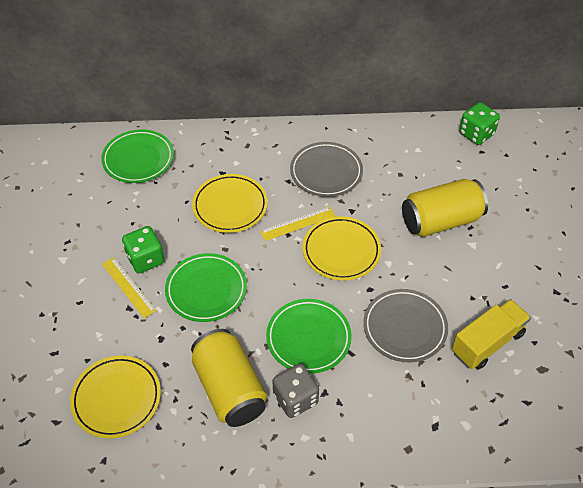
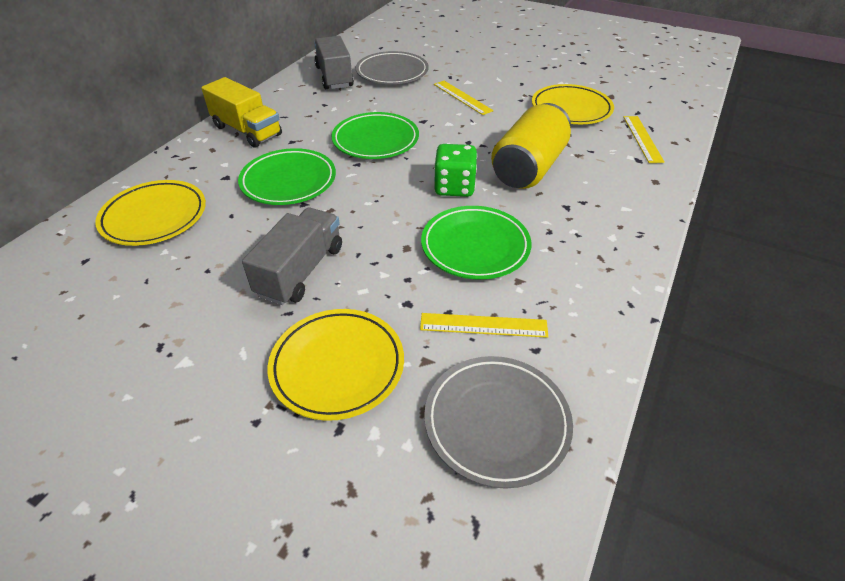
green dice: [122,226,165,274] [459,102,500,145] = 2 -> [434,144,477,197] = 1
grey dice: [273,364,319,418] = 1 -> none = 0
grey truck: none = 0 -> [242,208,342,305] [314,36,354,89] = 2
yellow can: [191,329,267,427] [402,179,488,237] = 2 -> [491,103,571,189] = 1
yellow ruler: [102,257,156,318] [260,207,335,241] = 2 -> [420,313,549,338] [434,81,493,115] [624,116,665,163] = 3

